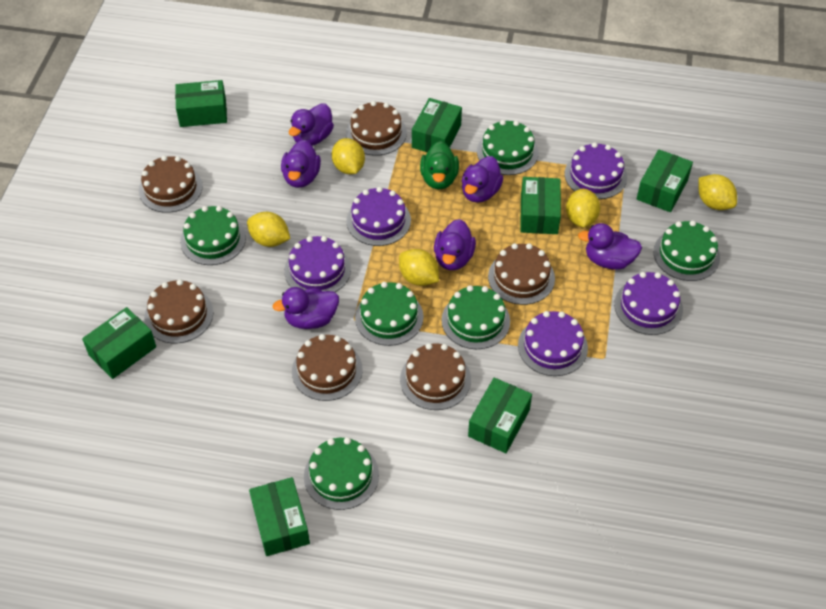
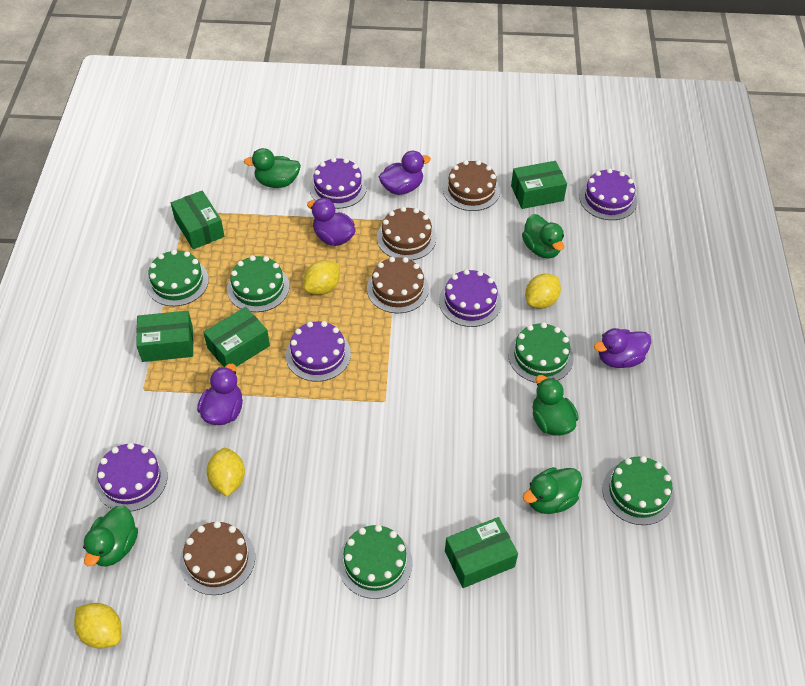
brown cake: [139,156,203,213] [144,279,213,343] [292,334,363,401] [346,101,407,156] [400,343,471,410] [488,243,555,305] = 6 -> [180,521,255,595] [367,257,429,313] [377,207,436,260] [443,160,500,211] = 4
green box: [82,307,156,379] [175,80,227,127] [249,477,310,556] [412,98,462,152] [468,378,532,453] [520,177,561,234] [637,149,693,212] = 7 -> [136,311,193,362] [171,190,225,249] [203,307,270,367] [445,517,518,588] [511,161,567,209] = 5
green cake: [180,206,246,265] [304,437,379,510] [355,282,424,346] [442,285,510,349] [477,120,539,175] [653,220,720,281] = 6 -> [146,250,209,306] [227,255,289,312] [338,525,413,599] [508,322,574,383] [602,456,674,525] = 5
green duck: [420,141,459,189] = 1 -> [83,506,138,567] [244,148,301,188] [522,214,564,258] [523,467,582,514] [532,375,579,436] = 5
purple duck: [272,287,339,329] [281,140,321,188] [289,103,334,146] [434,219,476,270] [462,156,503,203] [578,223,642,270] = 6 -> [197,364,243,425] [307,198,356,246] [379,151,431,195] [594,328,651,368] = 4
yellow lemon: [247,212,290,247] [332,138,365,174] [399,249,439,286] [566,189,600,228] [699,174,737,210] = 5 -> [74,603,122,649] [206,448,245,496] [303,260,340,295] [525,274,561,309] = 4

